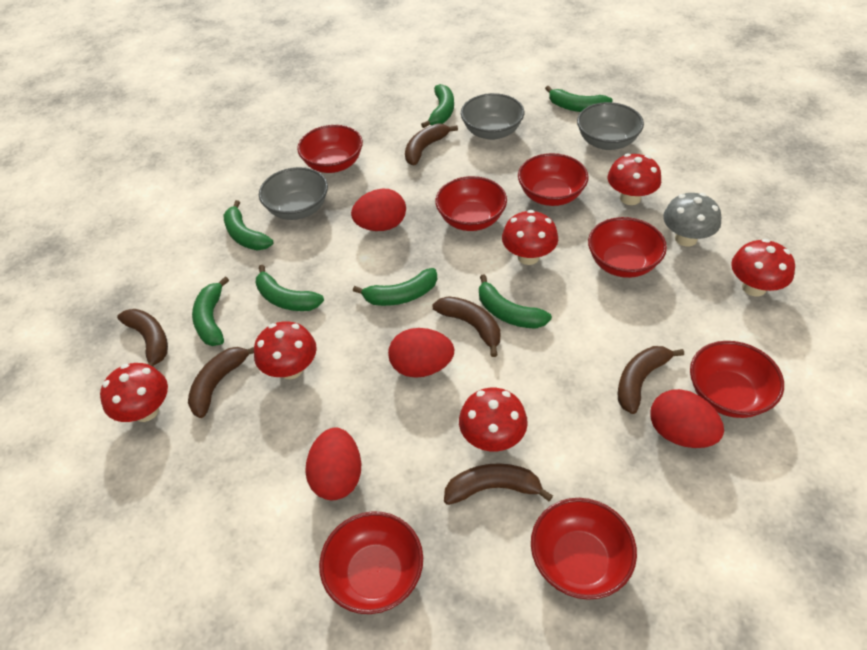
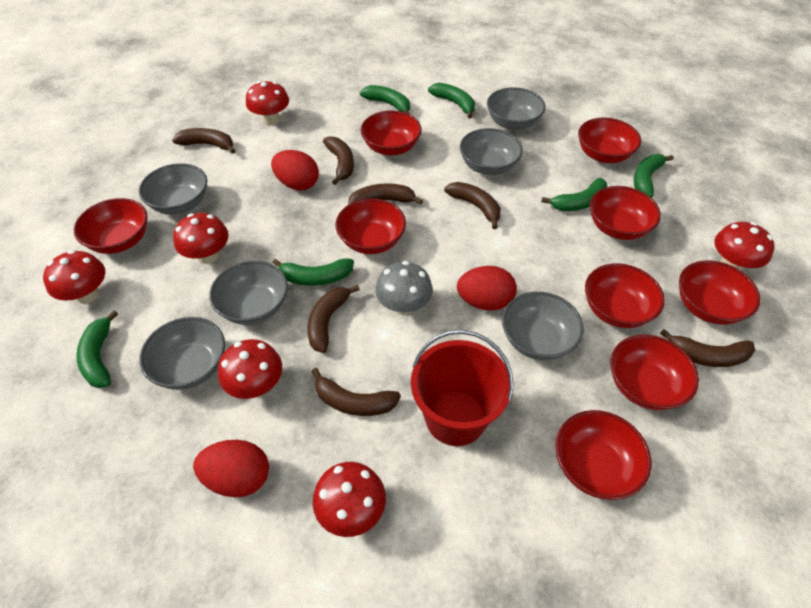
brown banana: [117,309,168,367] [188,347,254,418] [405,123,458,165] [432,296,501,357] [444,463,553,505] [618,346,684,414] = 6 -> [172,128,235,154] [307,285,360,353] [311,368,401,416] [323,136,354,185] [348,183,423,205] [444,182,501,229] [660,329,755,367] = 7
green banana: [192,277,229,346] [224,200,274,251] [256,265,324,311] [353,268,437,306] [421,84,454,128] [479,274,552,329] [545,86,613,112] = 7 -> [76,310,118,388] [272,259,354,286] [360,85,410,114] [428,83,475,119] [541,178,607,211] [634,154,674,198] = 6
grey bowl: [259,167,328,220] [461,93,525,140] [577,102,644,150] = 3 -> [139,163,207,215] [139,317,225,390] [210,261,288,325] [460,128,523,175] [487,87,546,130] [502,292,584,360] = 6
red bowl: [297,125,363,173] [319,511,423,614] [435,176,507,231] [518,153,589,206] [531,498,637,600] [588,217,667,278] [690,341,784,418] = 7 -> [74,198,148,254] [335,199,406,254] [361,111,422,156] [555,410,651,500] [578,117,641,163] [585,263,665,328] [590,186,661,240] [610,335,699,410] [679,260,761,325] = 9
red bucket: none = 0 -> [411,330,514,446] = 1
red egg: [305,428,361,500] [351,189,406,231] [388,328,454,378] [650,389,724,448] = 4 -> [193,440,269,497] [271,150,319,190] [457,266,517,311] = 3

